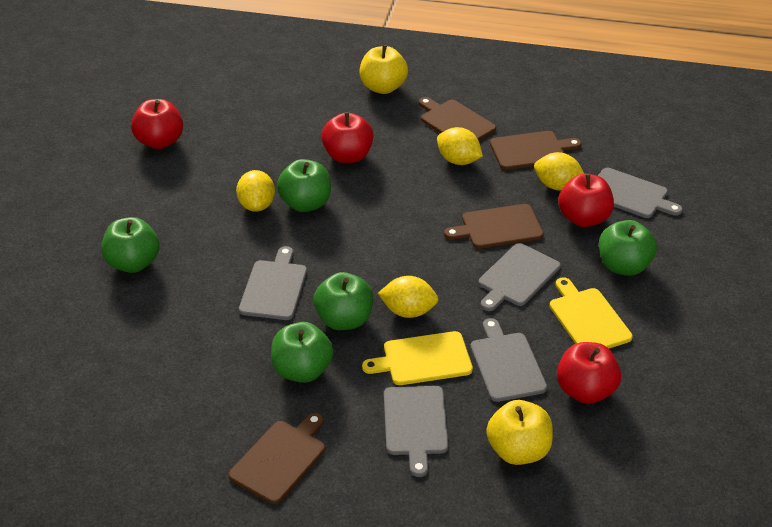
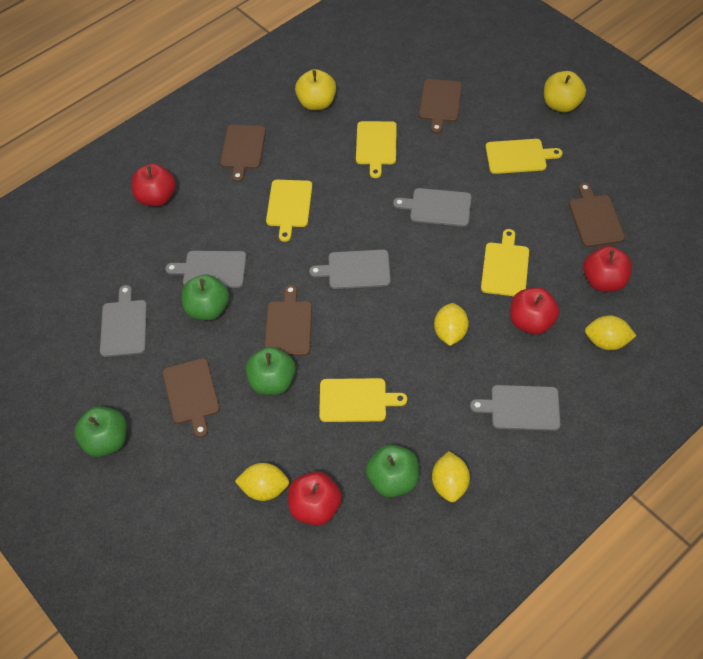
brown cutting board: [229,413,325,504] [419,97,496,141] [444,204,544,249] [490,131,582,170] = 4 -> [163,358,220,438] [220,125,266,182] [264,285,312,356] [419,79,462,134] [569,183,625,247] = 5
green apple: [101,217,160,273] [271,322,334,383] [277,159,331,212] [313,272,373,330] [599,220,657,276] = 5 -> [74,406,127,457] [182,274,229,320] [245,347,296,395] [366,444,419,497] = 4
yellow cutting board: [362,331,473,385] [550,277,633,349] = 2 -> [266,180,312,242] [319,378,407,422] [356,121,397,178] [481,229,529,296] [486,139,562,174] = 5

